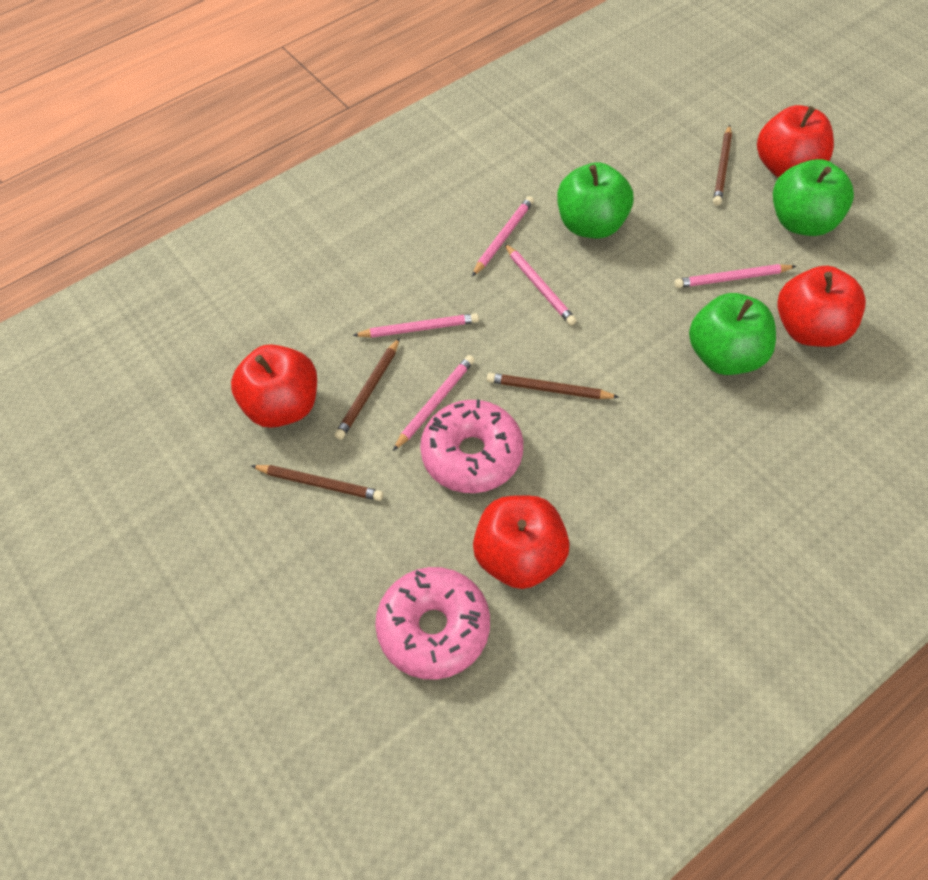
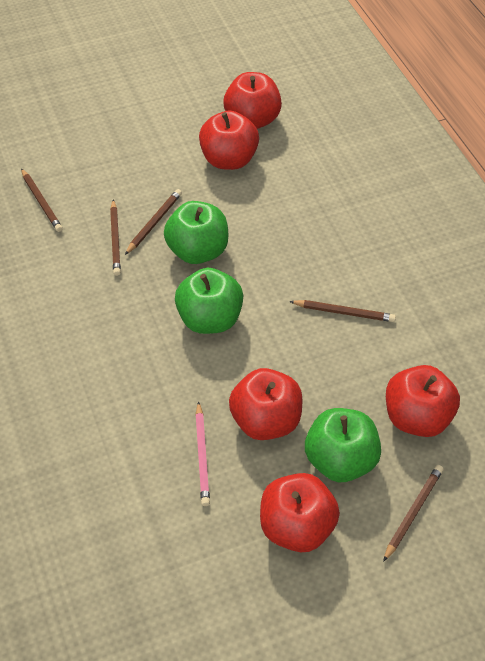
brown pencil: [252,465,383,501] [334,338,400,440] [487,373,619,399] [713,125,732,206] = 4 -> [21,168,63,232] [110,199,121,276] [125,189,182,255] [289,300,396,322] [383,465,444,562] = 5
pink donut: [375,567,490,680] [420,399,523,493] = 2 -> none = 0
pink pencil: [353,313,479,338] [393,355,474,451] [472,196,534,276] [504,243,577,325] [674,264,796,288] = 5 -> [195,401,210,506] = 1
red apple: [231,344,317,428] [473,495,570,589] [757,105,834,178] [777,266,866,347] = 4 -> [199,110,259,170] [224,72,282,129] [229,368,303,440] [260,473,340,552] [386,365,460,437] = 5

